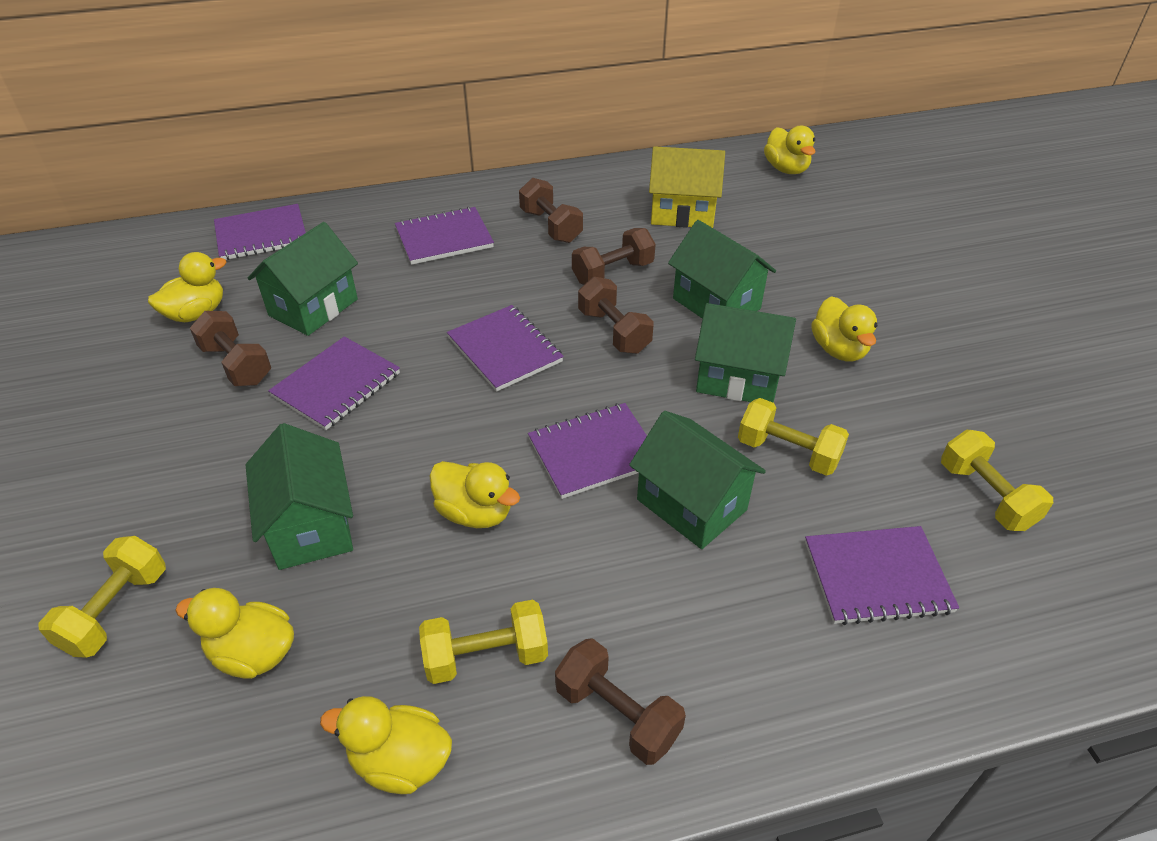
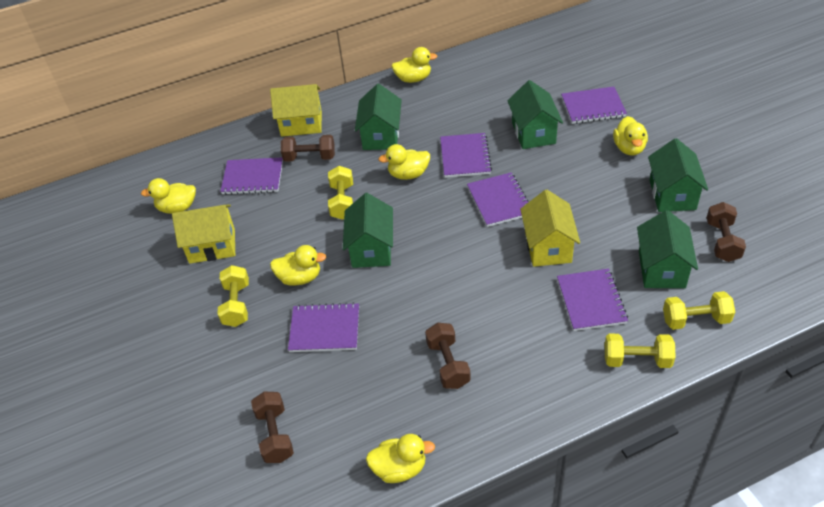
brown dumbbell: [190,311,271,386] [519,178,583,243] [555,638,686,765] [572,228,656,285] [578,277,654,354] = 5 -> [251,392,294,463] [281,135,335,162] [425,323,471,389] [707,202,746,262] = 4
yellow house: [649,146,725,228] = 1 -> [172,205,235,264] [270,84,322,137] [520,190,580,267] = 3

